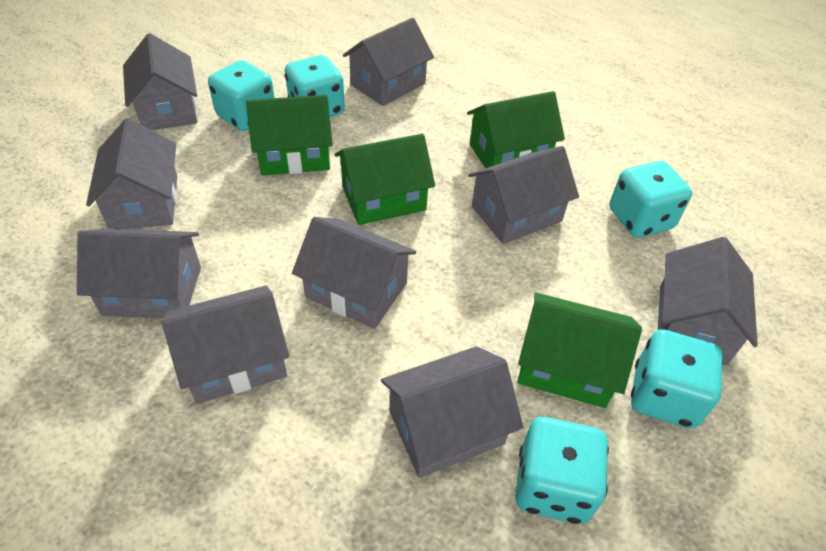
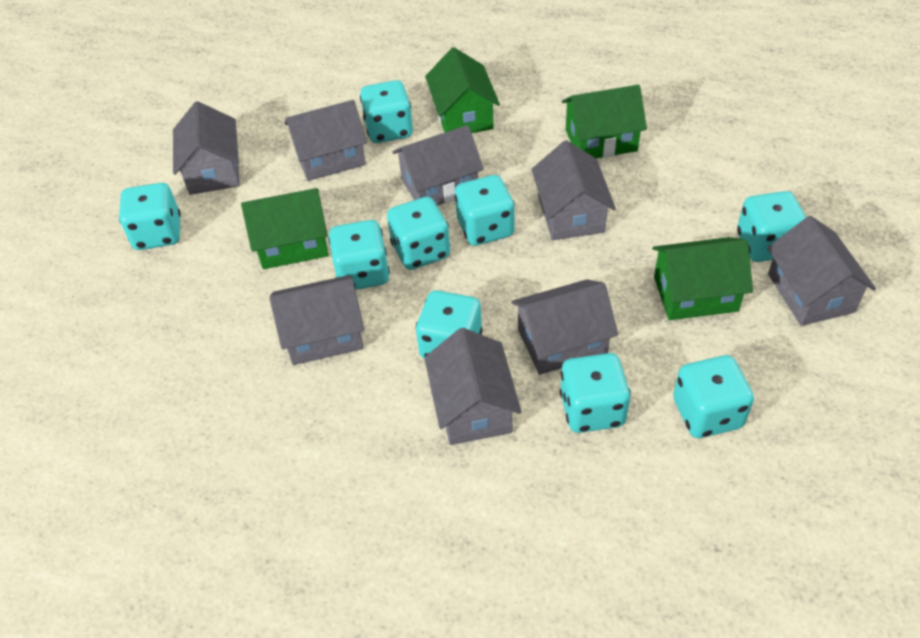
grey house: [77,228,201,318] [86,118,177,229] [123,33,197,130] [162,285,289,404] [292,217,416,329] [343,18,434,106] [381,346,523,478] [468,146,579,244] [658,237,758,365] = 9 -> [173,101,240,195] [269,275,364,365] [285,100,367,181] [393,125,484,206] [424,328,522,445] [511,279,618,375] [531,140,616,240] [767,216,876,326] = 8
turquoise dice: [208,60,275,131] [285,55,345,117] [515,417,609,524] [610,161,692,238] [631,329,723,429] = 5 -> [119,183,181,250] [328,220,390,290] [360,80,413,143] [387,197,450,270] [416,290,483,358] [455,175,515,246] [560,353,631,433] [673,355,754,438] [737,191,806,262] = 9

